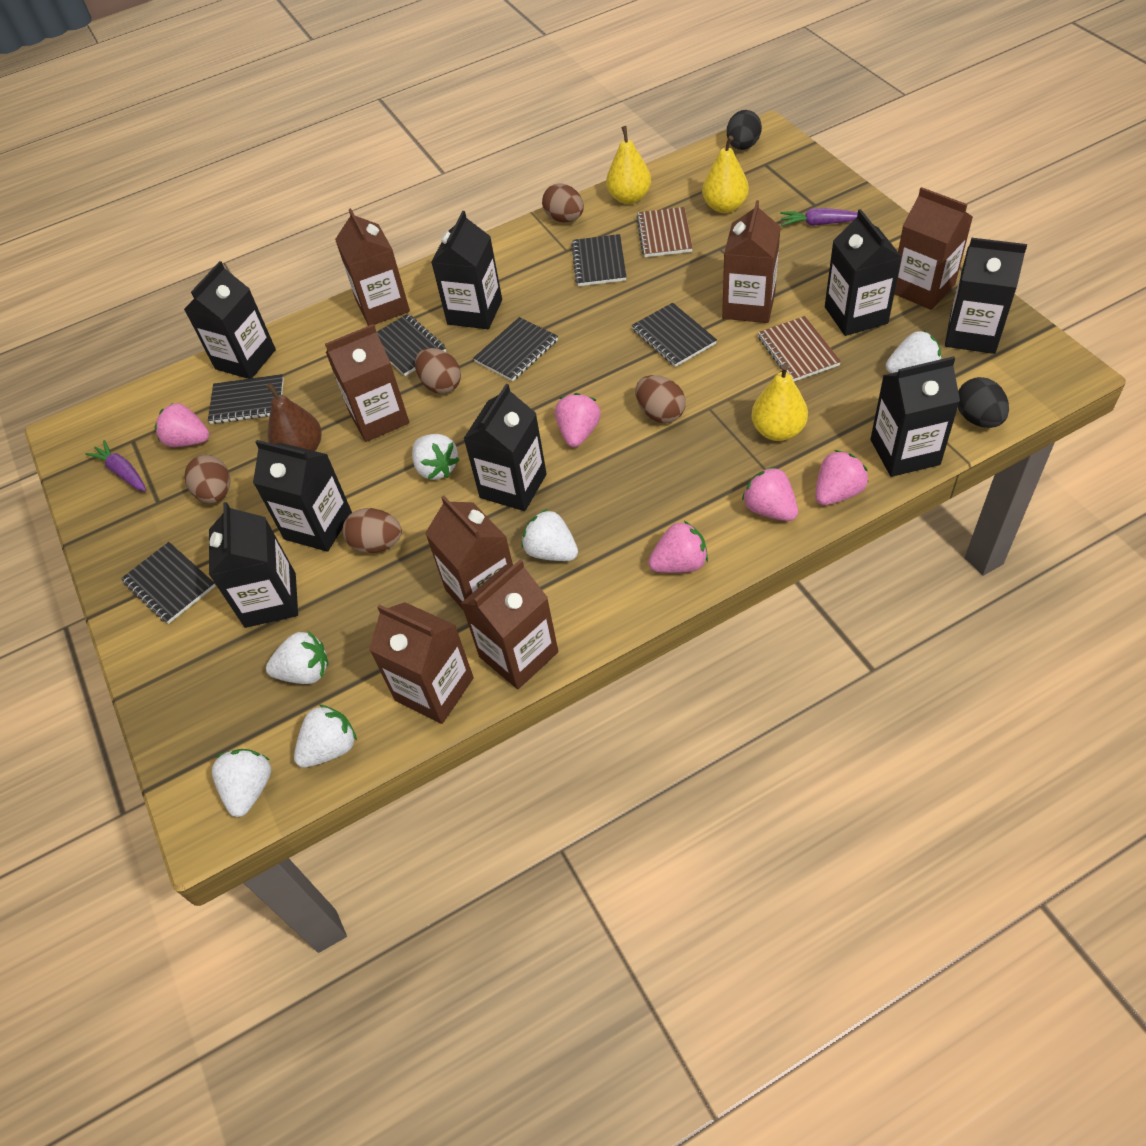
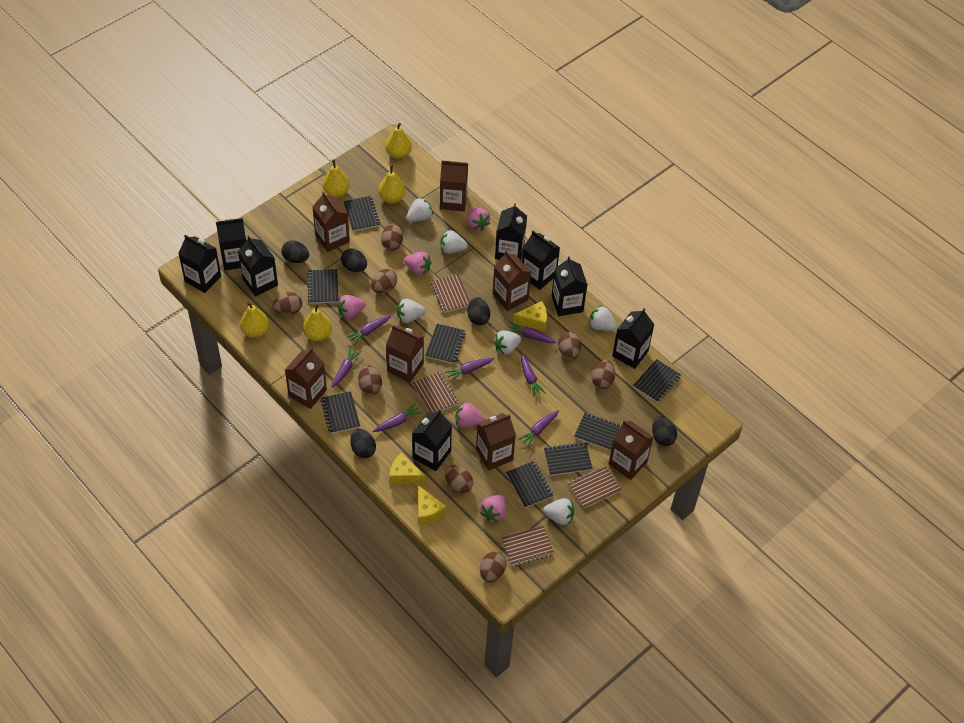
black egg: [727,110,762,150] [958,377,1009,428] = 2 -> [281,240,309,263] [341,249,367,272] [350,429,376,458] [468,297,490,326] [652,416,677,446] = 5
black notebook: [121,542,216,624] [208,374,284,424] [377,314,446,376] [473,317,558,381] [571,234,626,286] [632,303,717,367] = 6 -> [307,269,338,304] [320,391,360,434] [344,196,380,231] [425,324,465,364] [506,461,553,508] [544,442,593,476] [574,412,622,451] [633,359,681,403] = 8
brown egg: [184,455,230,503] [343,508,402,553] [415,348,461,394] [542,183,584,223] [635,375,686,423] = 5 -> [272,292,302,315] [358,365,382,395] [371,269,397,293] [381,223,403,251] [445,465,473,494] [480,551,507,582] [558,332,581,359] [592,360,615,389] = 8
brown notebook: [636,207,693,257] [758,316,841,381] = 2 -> [413,372,458,412] [431,274,470,313] [501,526,554,567] [568,466,621,508] = 4
brown pear: [266,383,322,451] = 1 -> none = 0
purple carrot: [85,440,147,492] [780,208,858,226] = 2 -> [332,347,362,388] [346,315,391,345] [373,403,422,432] [445,358,494,382] [507,322,556,343] [518,410,559,447] [521,354,545,397] = 7
yellow cheese: none = 0 -> [389,453,426,484] [418,485,446,525] [513,301,547,332] = 3
yellow pear: [606,126,651,204] [702,136,749,213] [751,364,808,441] = 3 -> [240,302,269,338] [303,304,332,341] [323,159,350,198] [378,165,405,203] [385,123,412,159] = 5

